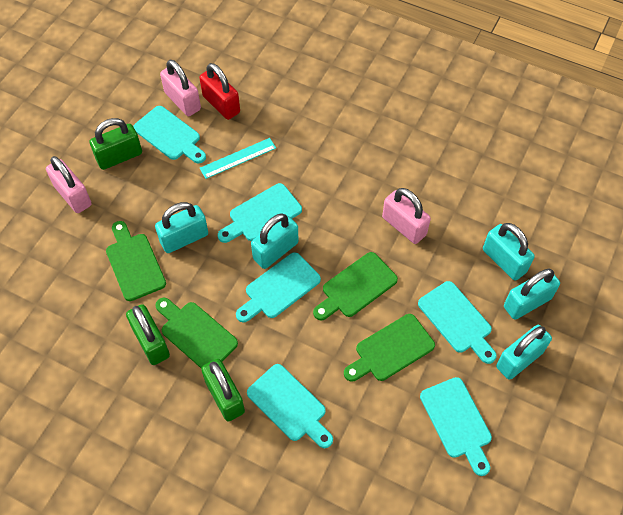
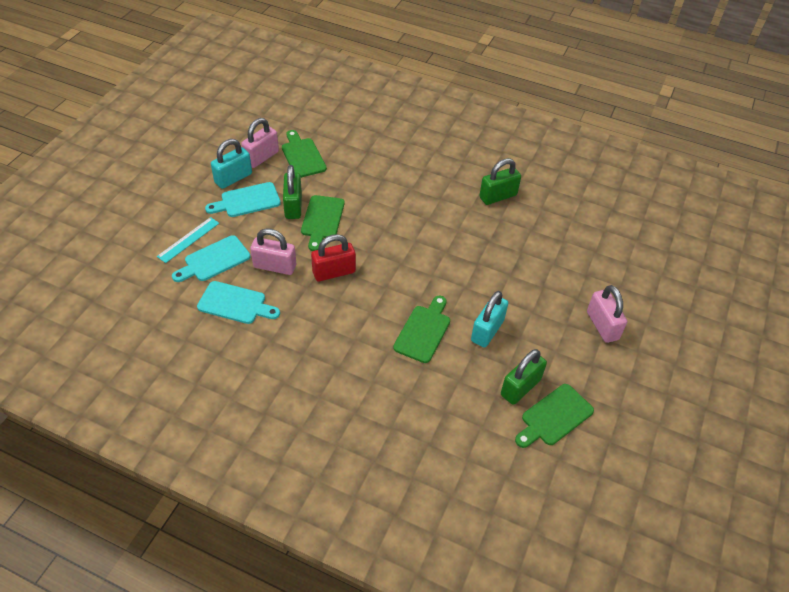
turquoise cutting board: [133,106,206,164] [218,183,302,243] [236,252,321,322] [247,364,333,448] [418,281,497,364] [420,377,492,476] = 6 -> [172,235,250,282] [197,281,280,324] [205,182,281,217] = 3
turquoise padlock: [155,202,208,253] [251,214,299,269] [483,223,534,280] [496,325,552,380] [504,268,560,320] = 5 -> [211,139,252,189] [471,291,508,347] = 2

